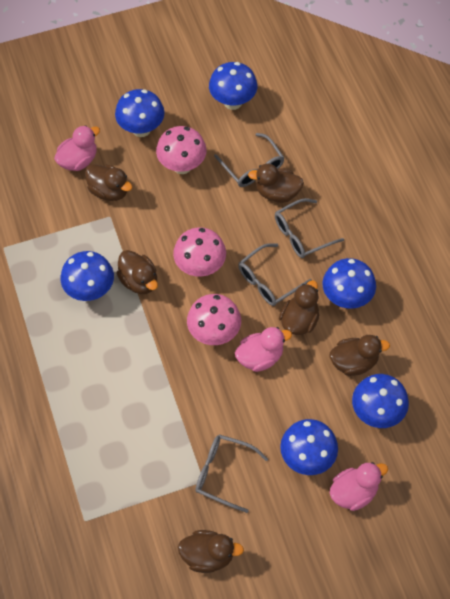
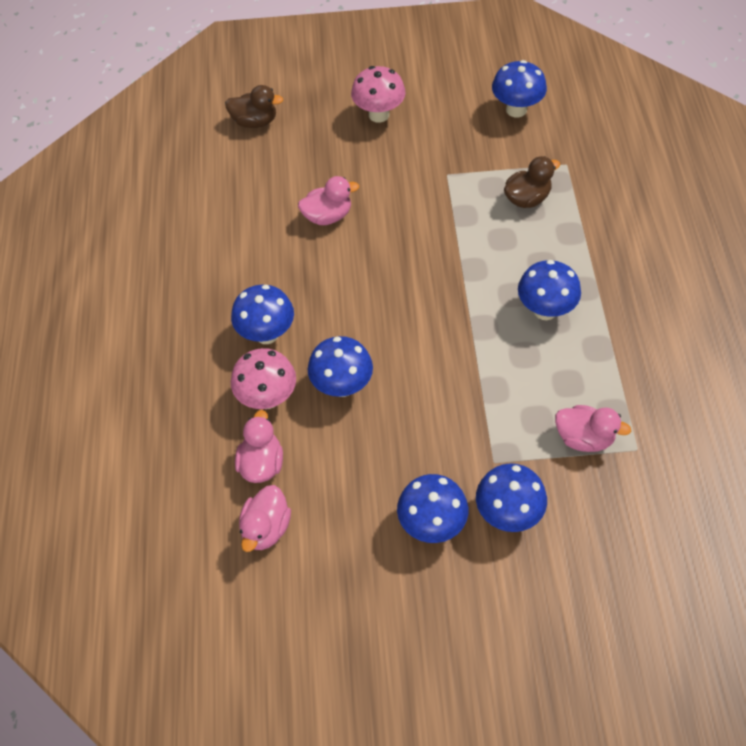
brown duck: [85,164,132,201] [116,250,158,294] [178,530,244,573] [248,164,304,203] [279,280,319,335] [330,335,390,376] = 6 -> [225,85,283,128] [504,156,560,208] = 2
grey glasses: [195,434,268,513] [214,133,284,187] [238,243,312,306] [275,198,344,258] = 4 -> none = 0
pink duck: [54,125,100,171] [235,327,292,372] [330,462,388,511] = 3 -> [235,410,283,483] [239,485,291,552] [298,176,359,225] [555,405,631,452] = 4
pink mushroom: [156,126,207,174] [173,227,226,277] [187,294,241,345] = 3 -> [231,348,296,409] [351,66,406,123] = 2

